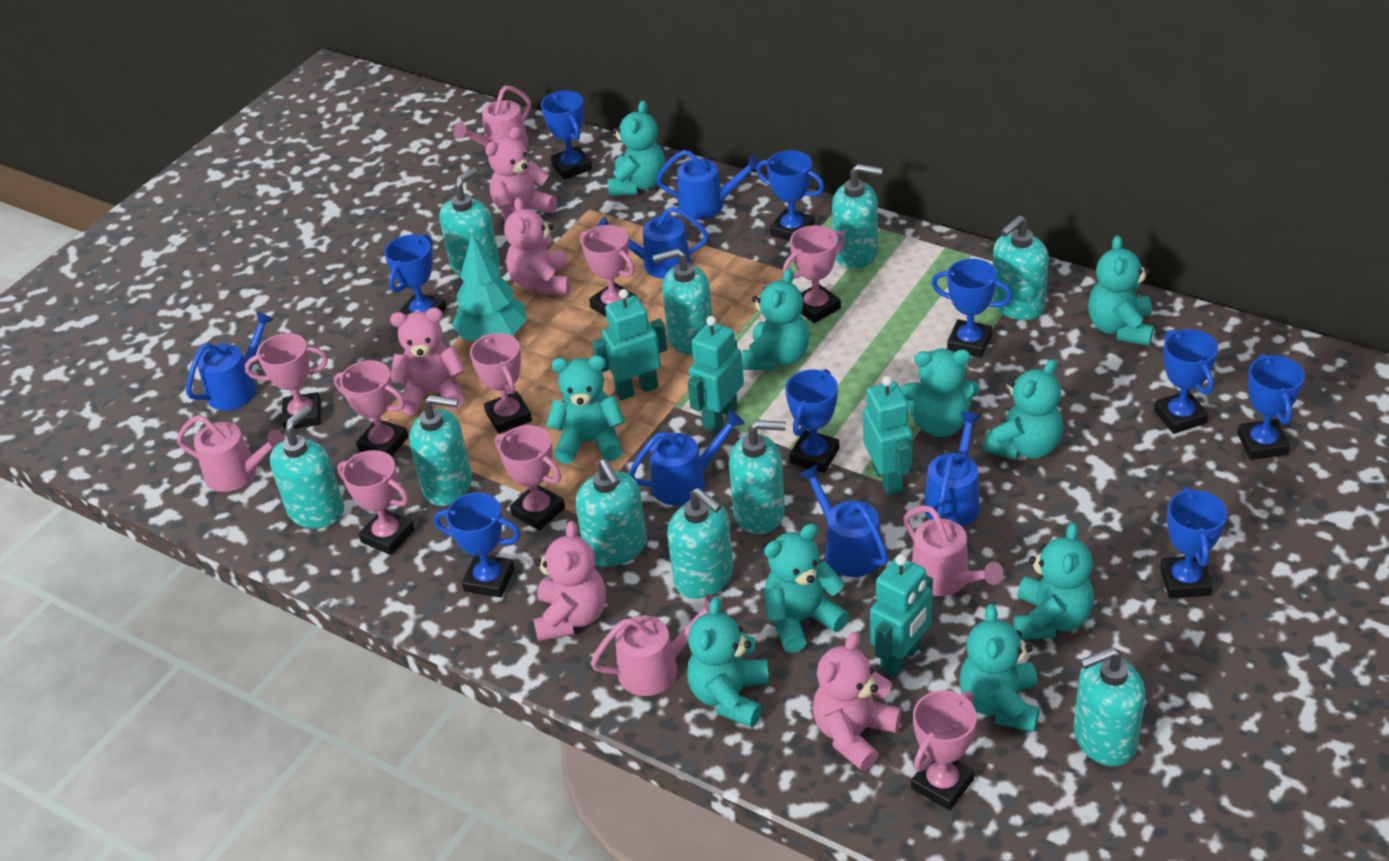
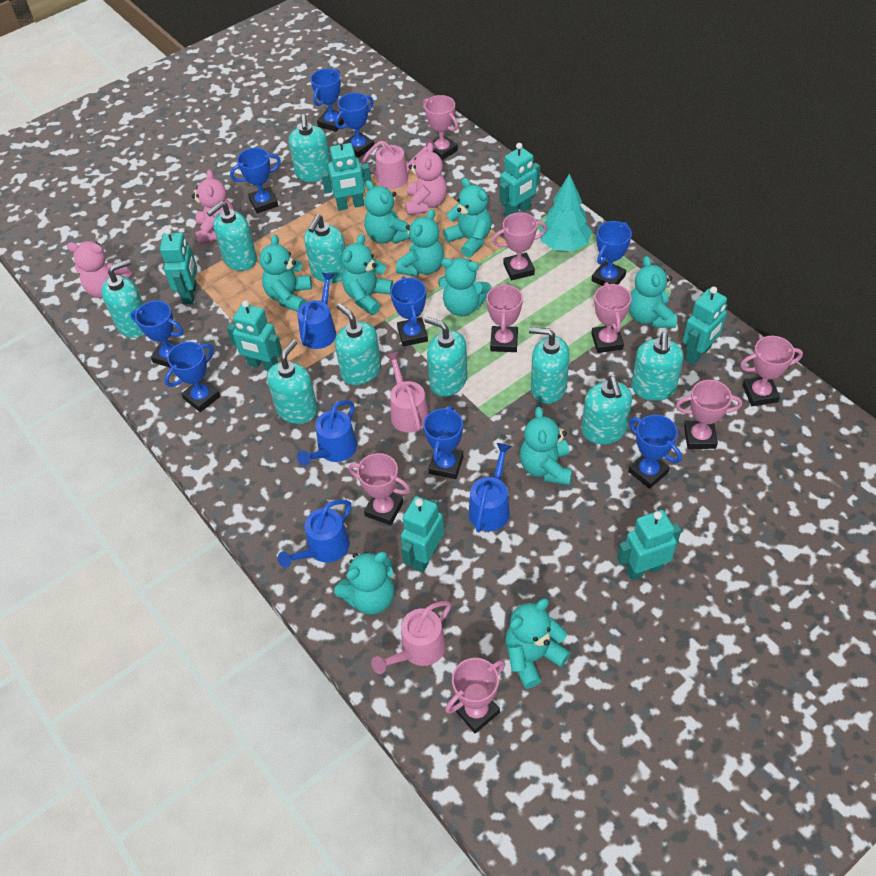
blue watering can: [186,311,274,410] [598,207,709,279] [629,410,745,505] [656,150,762,219] [799,465,888,577] [924,412,981,527] = 6 -> [278,500,351,568] [297,272,336,349] [297,400,357,466] [469,443,512,533] = 4
pink teddy bear: [390,308,465,415] [485,127,557,220] [504,197,570,295] [533,521,606,642] [812,632,901,771] = 5 -> [67,241,132,298] [192,169,235,245] [405,142,447,215] = 3
pink watering can: [177,415,285,492] [453,86,531,148] [591,594,723,696] [903,505,1004,596] = 4 -> [361,138,436,189] [371,601,451,674] [385,351,429,433] = 3
turquoise robot: [592,289,667,400] [688,316,744,433] [863,376,913,496] [870,554,933,677] = 4 -> [160,228,197,304] [227,300,282,371] [321,137,371,211] [401,496,444,572] [500,143,540,216] [617,510,681,580] [683,287,727,365] = 7

